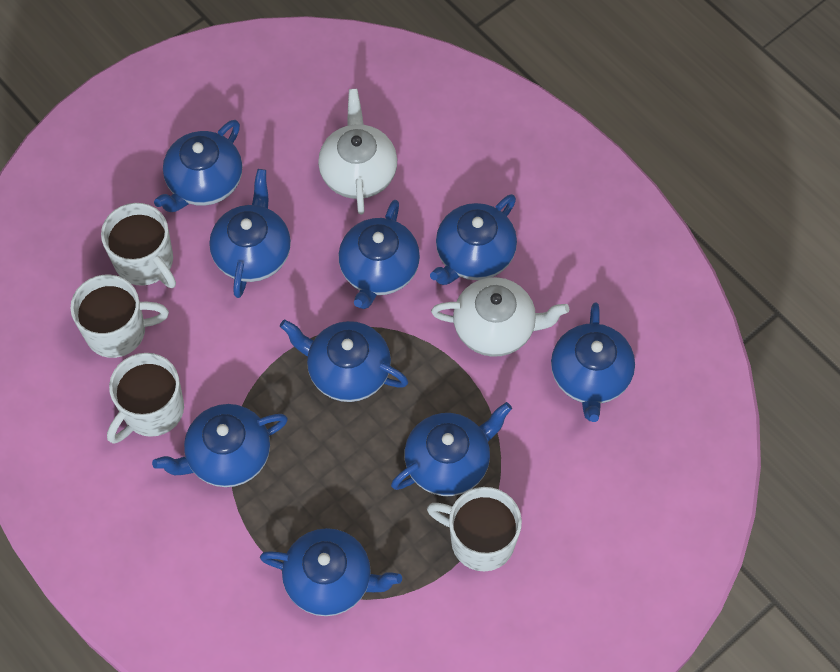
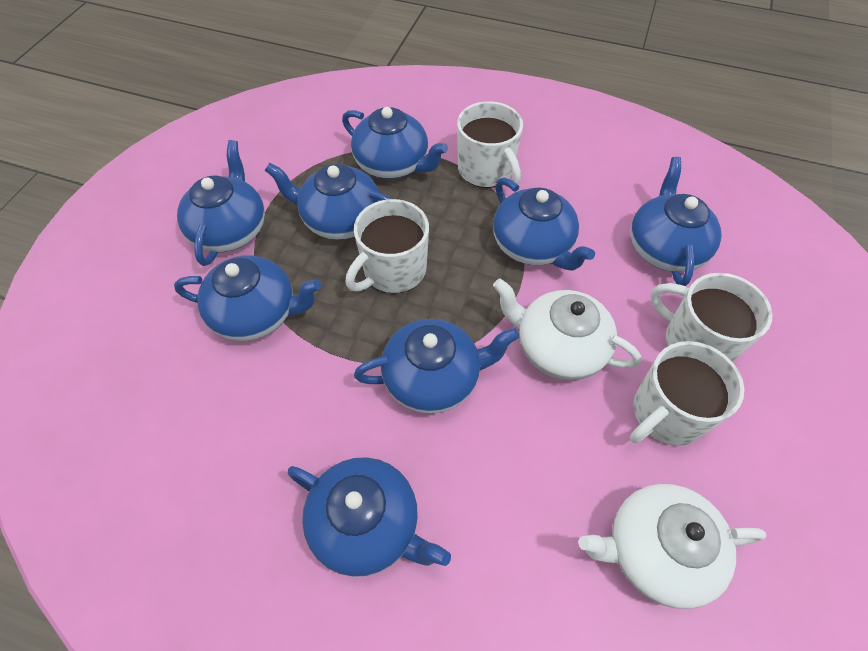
blue teapot: [152,404,288,487] [154,120,242,212] [209,169,291,298] [260,528,402,616] [280,319,408,402] [339,200,420,309] [391,402,512,496] [430,194,517,285] [551,303,635,422] = 9 -> [174,255,321,341] [177,140,265,266] [265,163,391,240] [288,457,451,577] [342,107,448,179] [354,319,519,414] [493,178,595,271] [631,157,722,286] = 8

